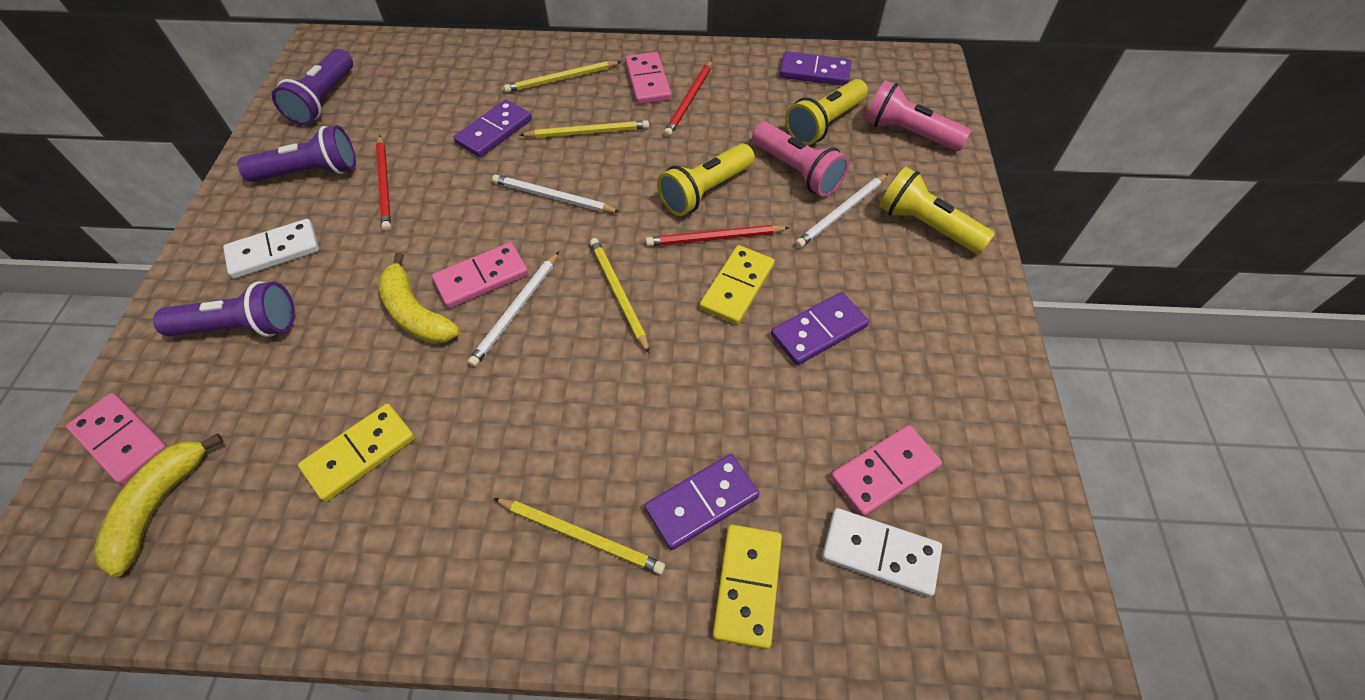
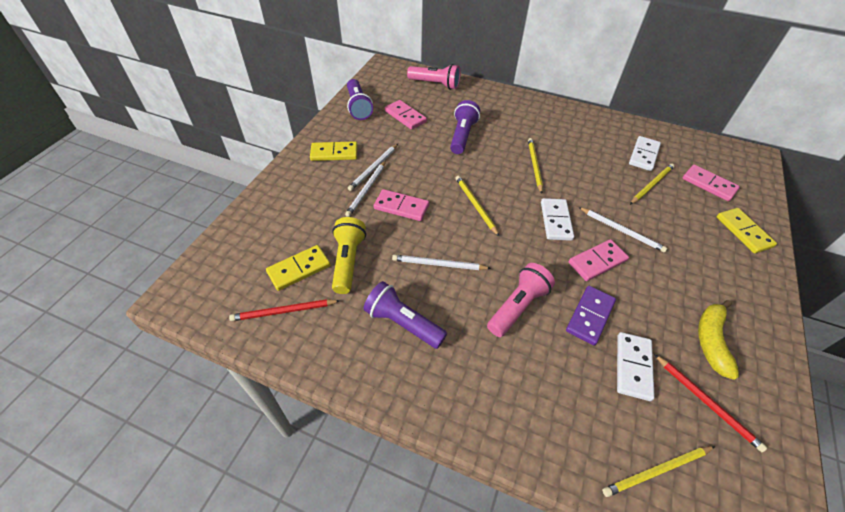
purple domino: [454,100,532,158] [644,454,759,550] [771,292,869,365] [779,51,852,86] = 4 -> [566,286,616,346] = 1
red pencil: [376,135,391,231] [646,225,789,246] [664,60,712,137] = 3 -> [229,299,340,321] [654,354,767,452] = 2
white domino: [223,219,319,279] [822,508,942,597] = 2 -> [541,198,574,241] [617,332,655,401] [629,136,661,171] = 3
white pencil: [468,252,559,367] [492,175,620,213] [795,173,888,248] = 3 -> [345,160,386,217] [348,144,398,191] [392,255,491,270] [579,207,667,253] = 4
yellow banana: [93,434,223,577] [378,253,460,344] = 2 -> [698,300,739,380] = 1
yellow flashlight: [657,144,755,216] [785,79,868,145] [879,167,995,254] = 3 -> [332,217,366,294] = 1

